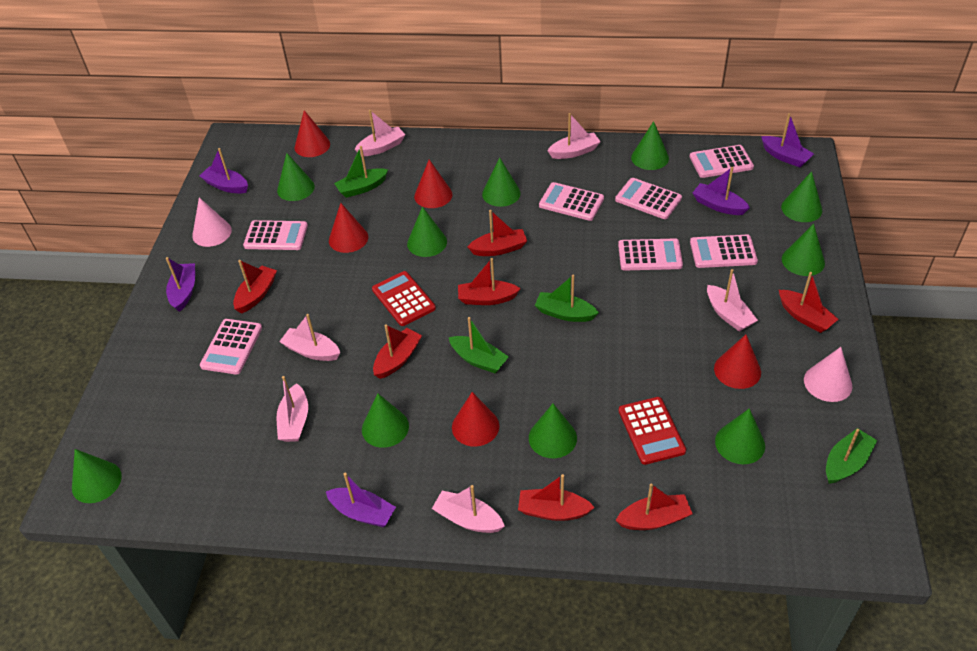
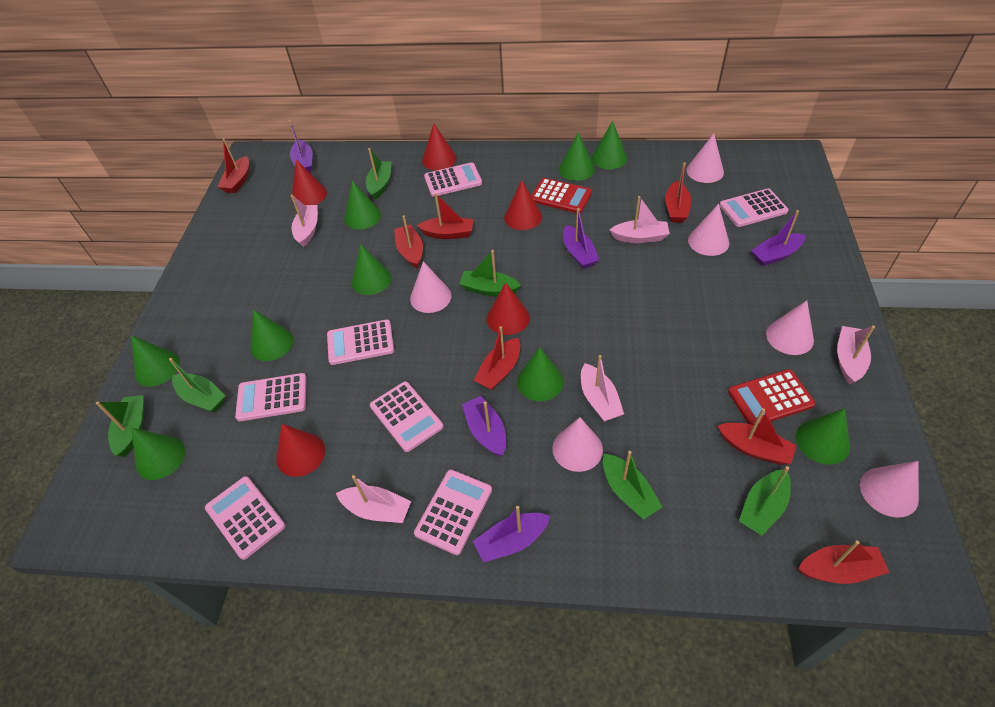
green boat: [334,146,388,198] [449,317,509,373] [535,275,599,322] [826,428,877,484] = 4 -> [96,395,145,457] [169,358,226,412] [366,148,392,200] [459,250,521,296] [603,451,662,520] [739,466,791,536] = 6
green cone: [72,449,122,503] [277,153,315,201] [362,393,409,448] [407,206,447,257] [482,157,521,207] [529,404,577,458] [631,121,669,170] [715,408,765,464] [781,171,822,222] [782,224,825,276] = 10 -> [131,335,180,387] [131,428,185,480] [250,309,293,361] [344,181,381,229] [352,244,392,295] [517,348,564,401] [559,132,595,181] [592,121,627,170] [796,408,850,465] = 9
pink boat: [276,376,308,442] [279,314,340,361] [355,110,406,156] [432,485,505,533] [547,113,601,159] [707,269,758,332] = 6 -> [290,195,318,247] [336,475,411,523] [581,355,624,422] [610,196,670,243] [837,326,875,385] = 5
pink cone: [192,197,232,247] [804,347,852,402] = 2 -> [410,261,451,313] [552,417,603,472] [686,133,724,183] [688,204,729,256] [766,300,814,355] [860,461,919,517] = 6

